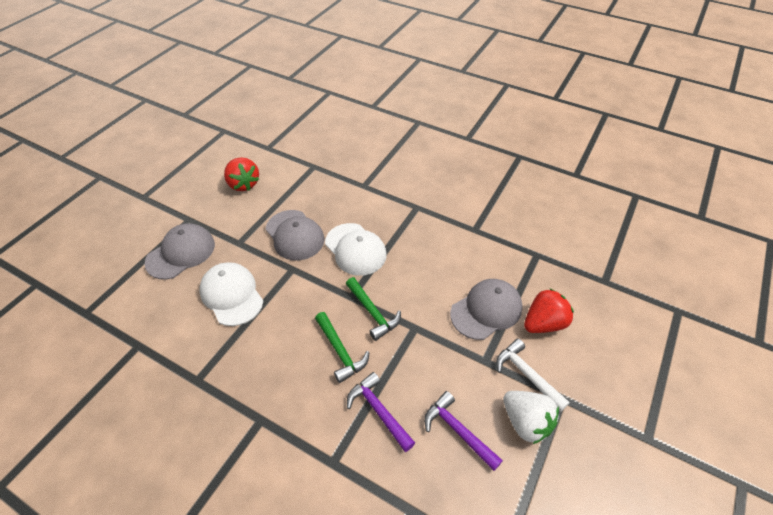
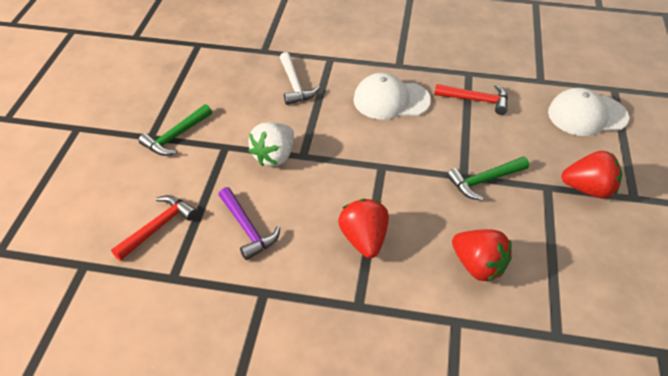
grey cap: [144,223,215,280] [266,210,325,261] [450,279,523,340] = 3 -> none = 0
purple hammer: [347,372,415,452] [424,391,503,471] = 2 -> [219,187,280,260] = 1
red hammer: none = 0 -> [111,195,197,261] [434,84,508,115] = 2
red strawberry: [224,157,259,191] [524,288,574,333] = 2 -> [338,199,389,258] [452,229,512,281] [561,151,622,198] = 3

